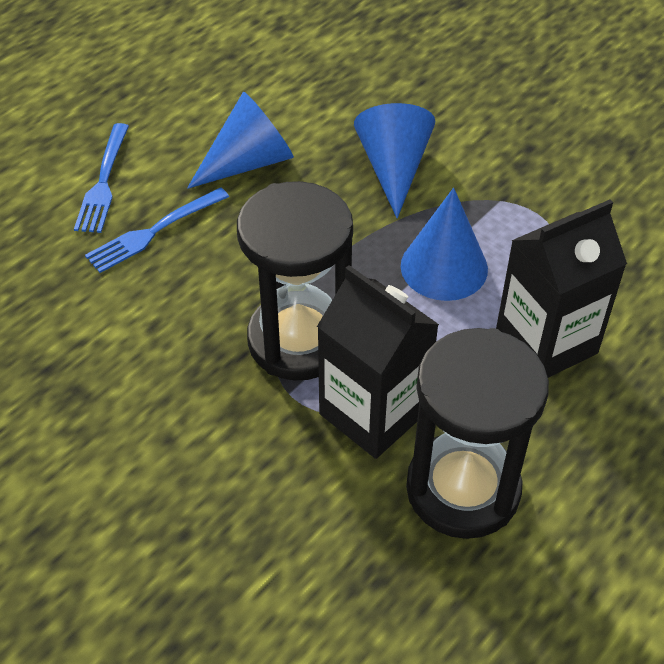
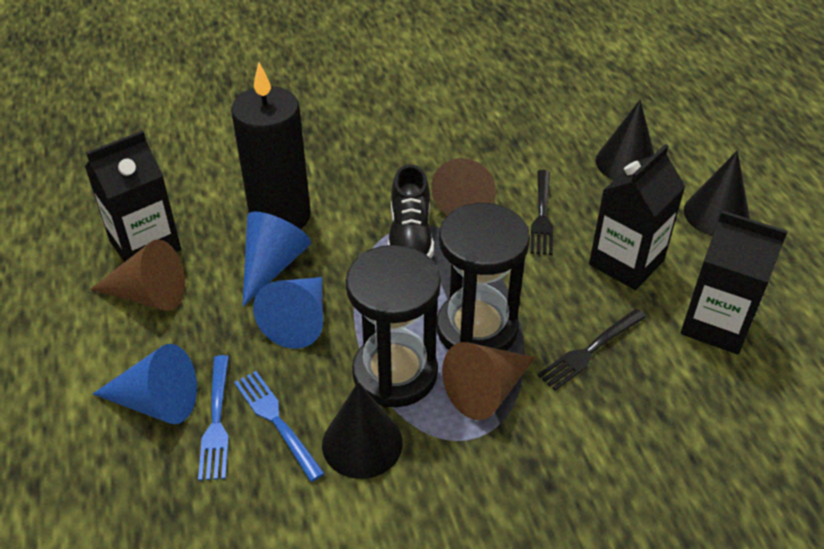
black candle: none = 0 -> [231,63,311,229] = 1
black carton: [317,265,439,459] [496,200,627,378] = 2 -> [85,131,181,262] [589,144,686,290] [681,210,788,355] = 3
black cone: none = 0 -> [322,382,403,479] [596,100,654,180] [684,150,750,236] = 3
black fork: none = 0 -> [530,170,553,255] [537,309,646,391] = 2
black shoe: none = 0 -> [388,164,434,259] = 1
brown cone: none = 0 -> [90,240,185,311] [431,158,496,215] [442,342,535,420] = 3

